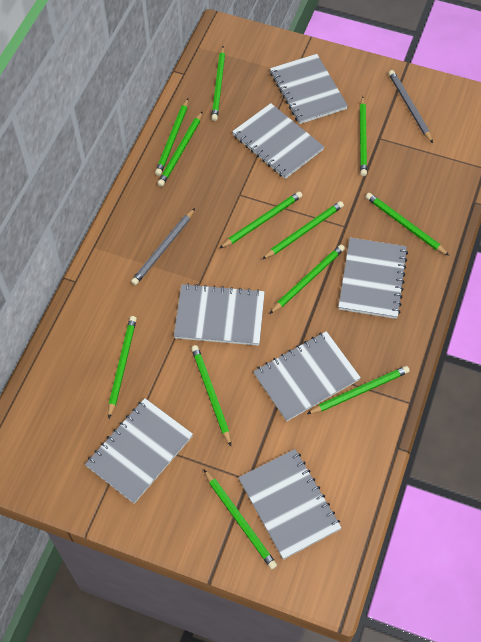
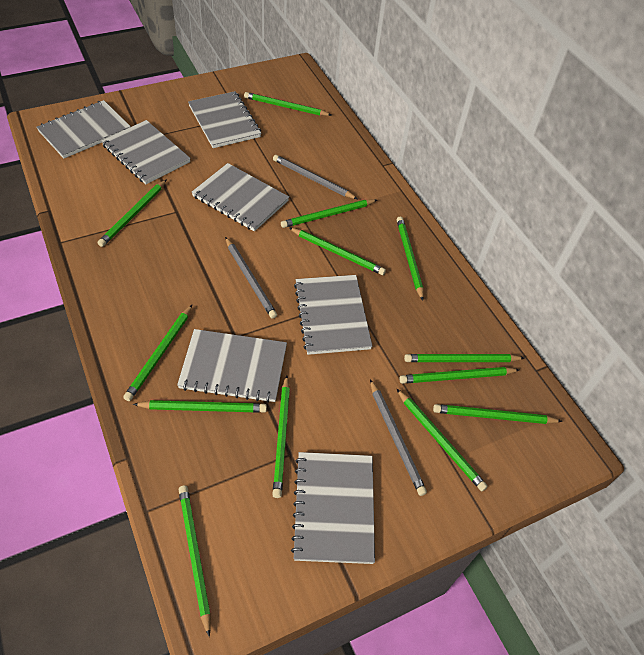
green pencil: [108,316,137,418] [155,98,188,176] [157,111,203,187] [191,345,231,446] [204,470,277,569] [211,46,225,121] [219,191,302,249] [262,201,344,259] [269,245,345,314] [307,366,410,414] [360,96,367,176] [366,193,450,256] = 12 -> [97,179,167,247] [123,305,192,401] [133,400,267,413] [178,485,211,637] [244,92,331,116] [272,375,290,498] [281,199,377,228] [289,228,386,275] [397,217,424,301] [397,389,488,491] [399,367,519,384] [404,354,524,362] [433,404,562,424] = 13
grey pencil: [131,208,195,285] [388,70,433,143] = 2 -> [225,237,277,319] [273,155,357,199] [370,379,427,496] = 3

